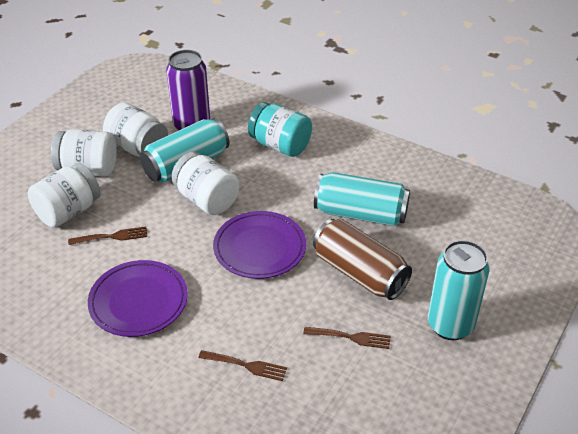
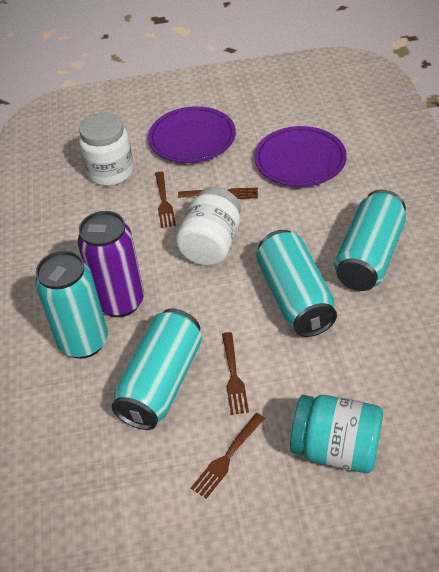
brown can: [313,219,412,300] = 1 -> none = 0
brown fork: [68,226,147,245] [198,350,287,381] [303,327,391,349] = 3 -> [155,171,176,228] [178,188,258,199] [191,413,265,499] [222,332,249,415] = 4
turquoise can: [140,118,229,183] [314,172,410,226] [428,240,490,340] = 3 -> [35,251,108,359] [112,308,202,430] [256,230,337,337] [334,190,406,291] = 4
white jar: [28,163,101,228] [51,129,117,177] [103,103,168,157] [171,152,239,215] = 4 -> [79,112,134,186] [176,187,241,266] = 2

